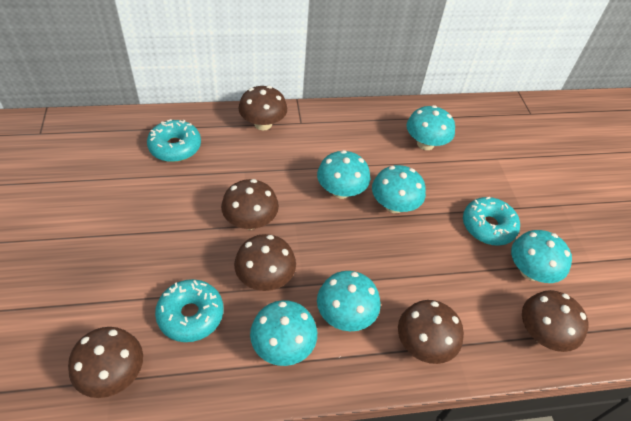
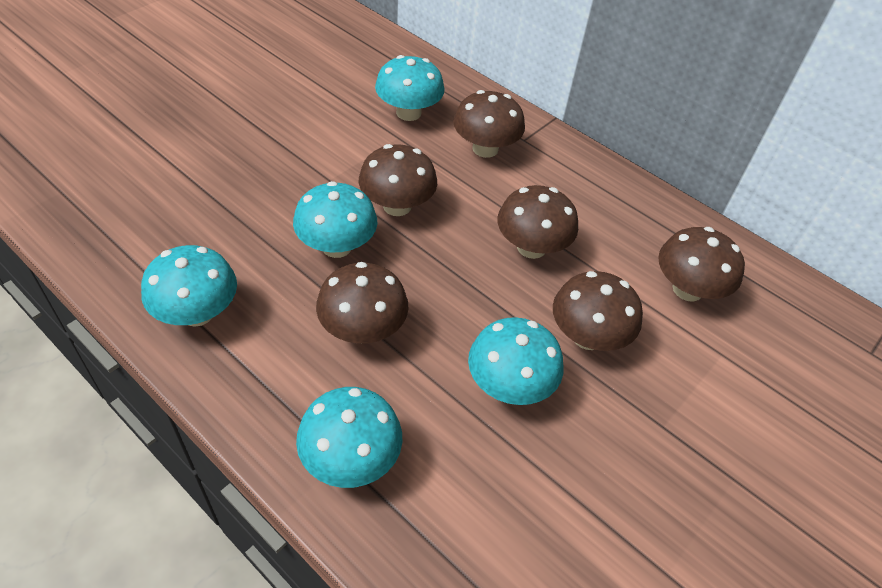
turquoise donut: [147,119,201,162] [155,279,223,342] [463,197,520,246] = 3 -> none = 0
turquoise mushroom: [250,300,317,366] [317,150,370,199] [317,271,380,331] [372,165,426,213] [407,105,455,150] [511,230,572,283] = 6 -> [141,245,237,327] [293,181,378,258] [296,387,402,488] [375,55,445,121] [468,317,563,405] = 5

